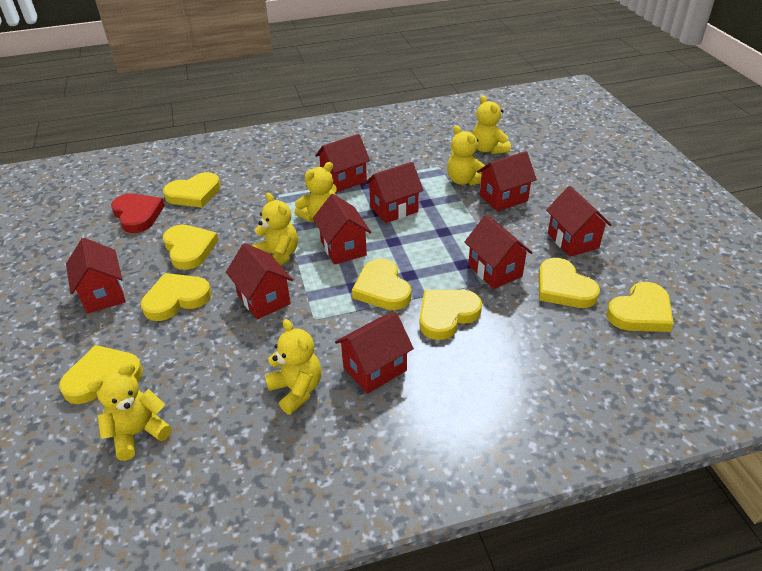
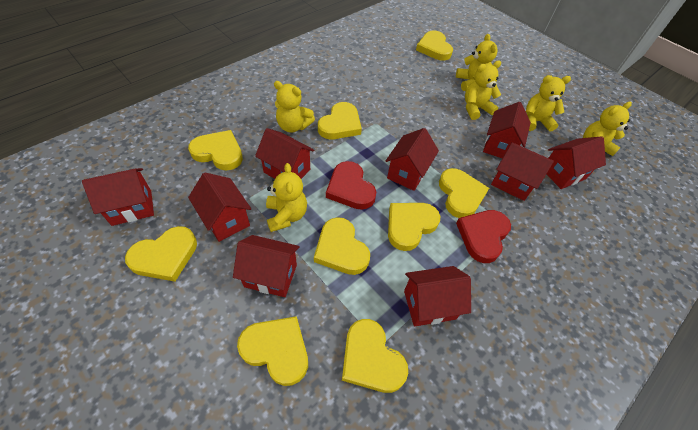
red heart: [111,193,165,233] = 1 -> [326,161,376,210] [456,210,511,263] = 2
yellow heart: [59,345,143,404] [141,273,212,321] [163,172,221,208] [163,224,219,270] [352,258,411,310] [420,290,482,340] [539,258,600,308] [607,282,674,332] = 8 -> [125,226,197,282] [188,130,243,171] [237,316,308,386] [314,217,370,275] [318,102,362,139] [342,319,408,393] [388,203,440,251] [416,31,453,61] [439,168,489,218] = 9

